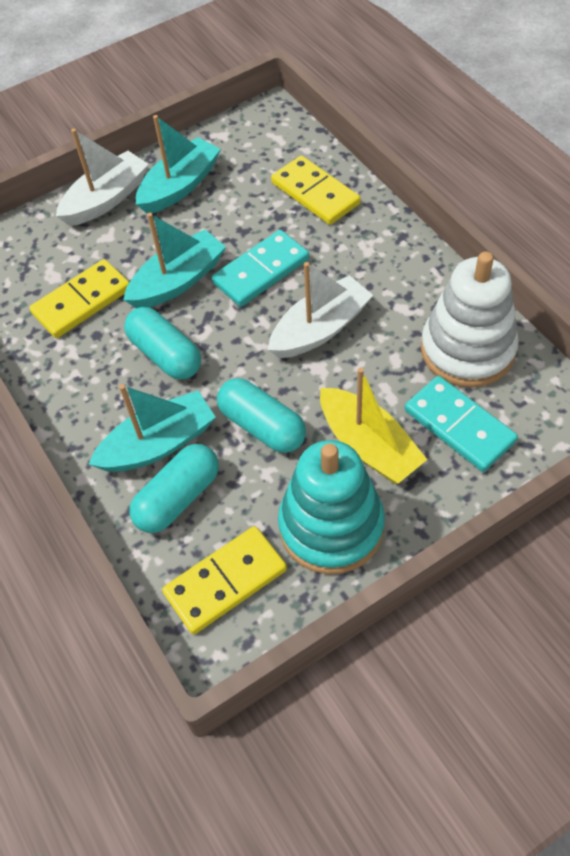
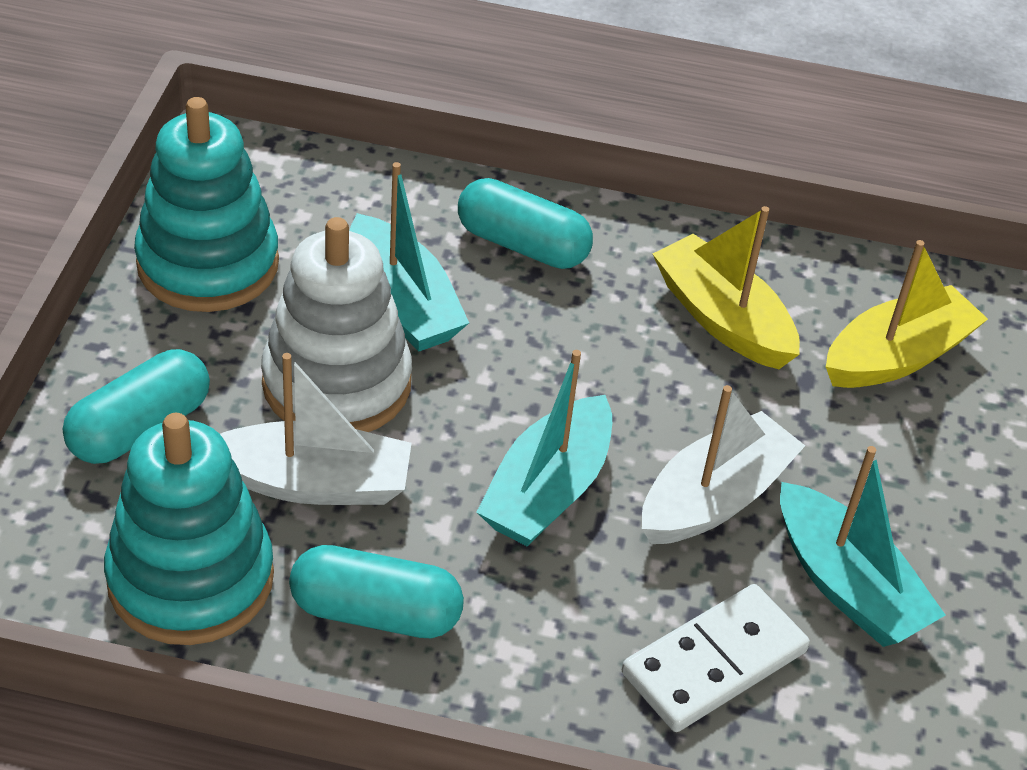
turquoise domino: [212,230,309,307] [405,376,518,472] = 2 -> none = 0
turquoise stacking toy: [278,440,385,574] = 1 -> [104,413,274,645] [134,97,279,312] = 2
white domino: none = 0 -> [622,584,810,732] = 1
yellow boat: [320,367,427,484] = 1 -> [653,206,800,369] [826,240,988,388] = 2
yellow domino: [29,259,129,338] [162,526,287,635] [271,156,360,225] = 3 -> none = 0

